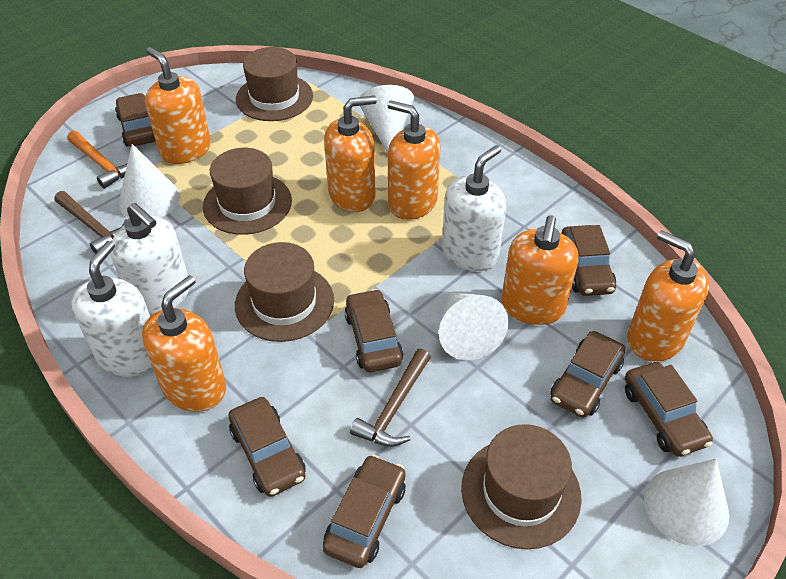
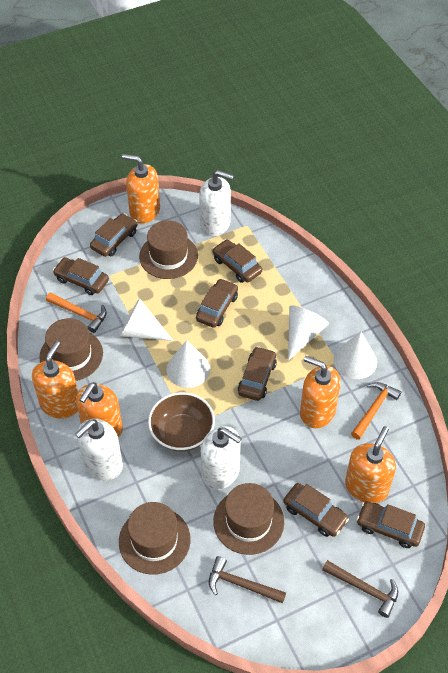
brown bowl: none = 0 -> [148,392,215,452] = 1
orange hammer: [67,131,127,189] = 1 -> [46,292,107,333] [351,382,401,440] = 2
orange soap dispenser: [142,275,226,412] [145,47,211,164] [324,95,377,212] [387,100,440,220] [501,215,579,325] [627,230,709,362] = 6 -> [32,341,78,419] [76,382,123,438] [122,154,160,223] [300,356,341,428] [345,426,396,503] = 5

